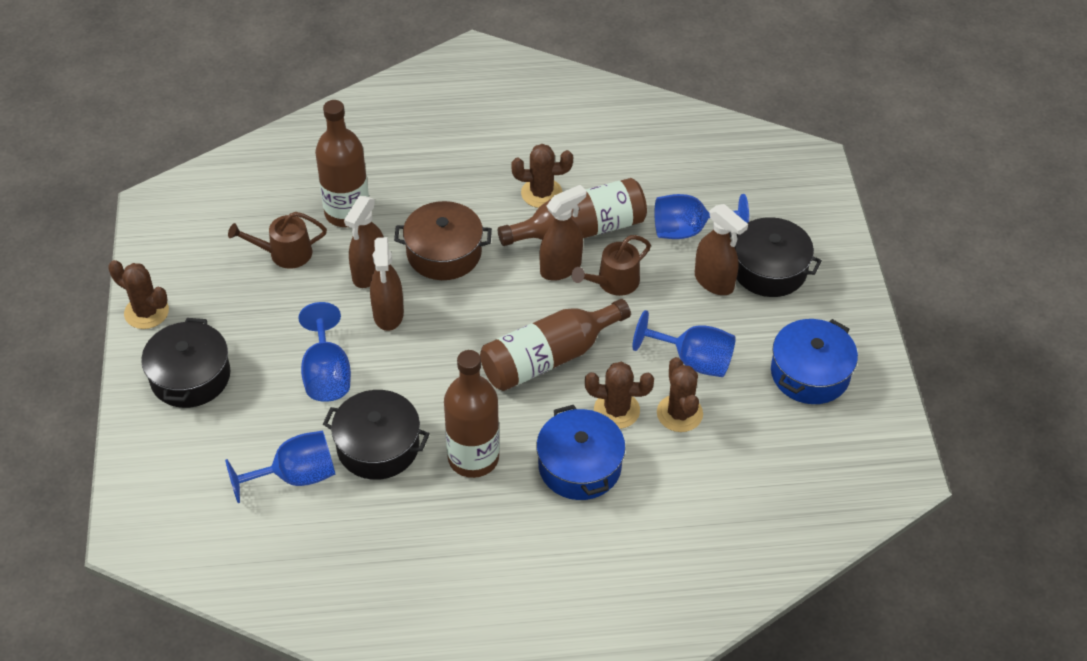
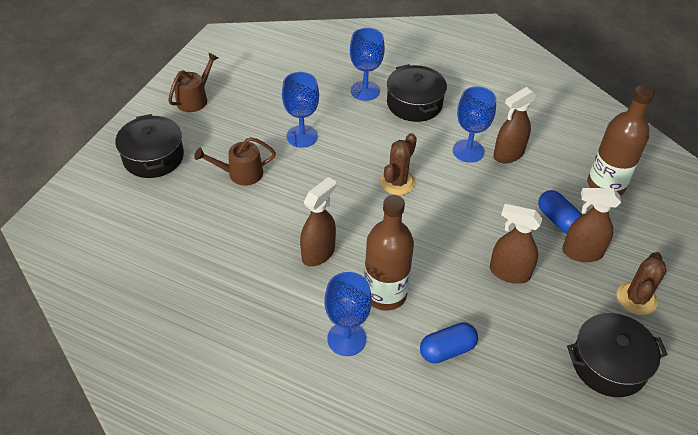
blue capsule: none = 0 -> [420,322,478,363] [538,190,582,233] = 2
blue pot: [536,405,625,500] [771,319,858,404] = 2 -> none = 0
brown bottle: [315,100,369,227] [444,350,499,478] [480,299,631,391] [498,178,647,246] = 4 -> [364,195,414,311] [587,85,654,196] = 2
brown cactus: [108,260,169,329] [511,144,573,208] [585,362,654,429] [657,357,703,432] = 4 -> [380,133,417,195] [617,252,667,315] = 2
brown pot: [394,201,492,280] = 1 -> none = 0

